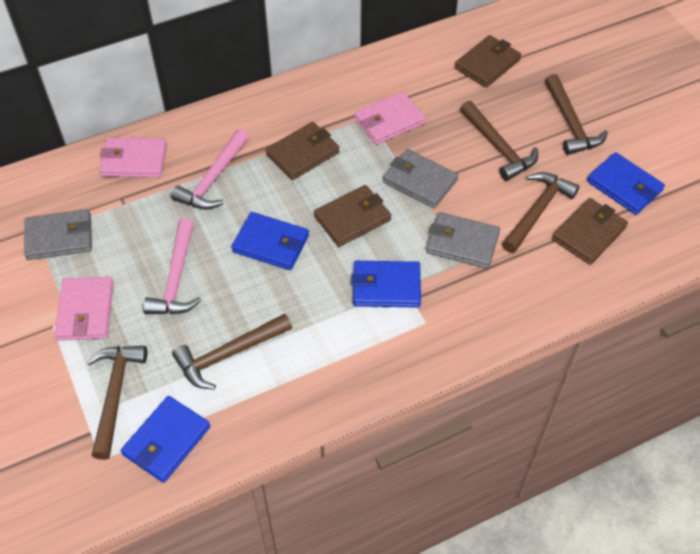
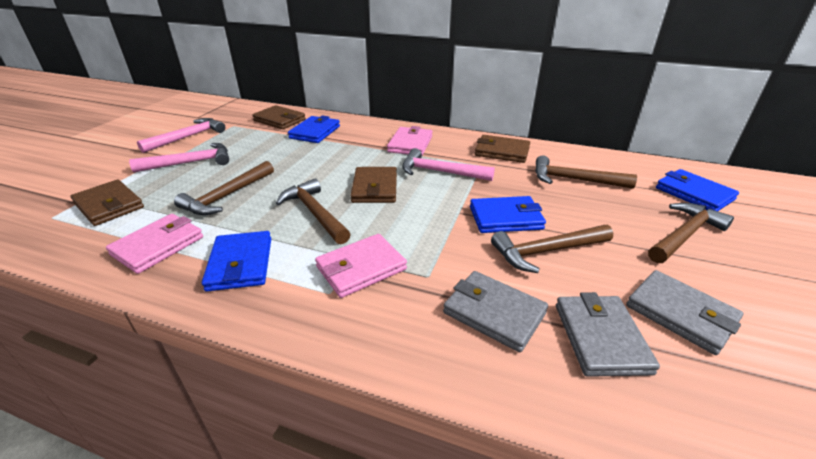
pink hammer: [143,218,201,314] [171,129,249,209] = 2 -> [129,143,229,172] [137,118,225,153] [402,148,495,181] = 3

